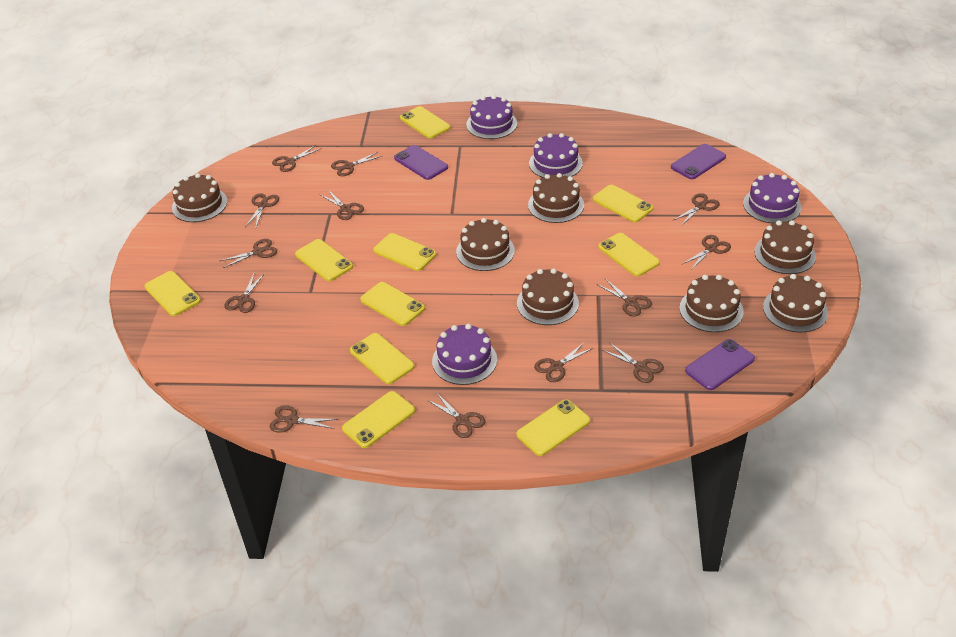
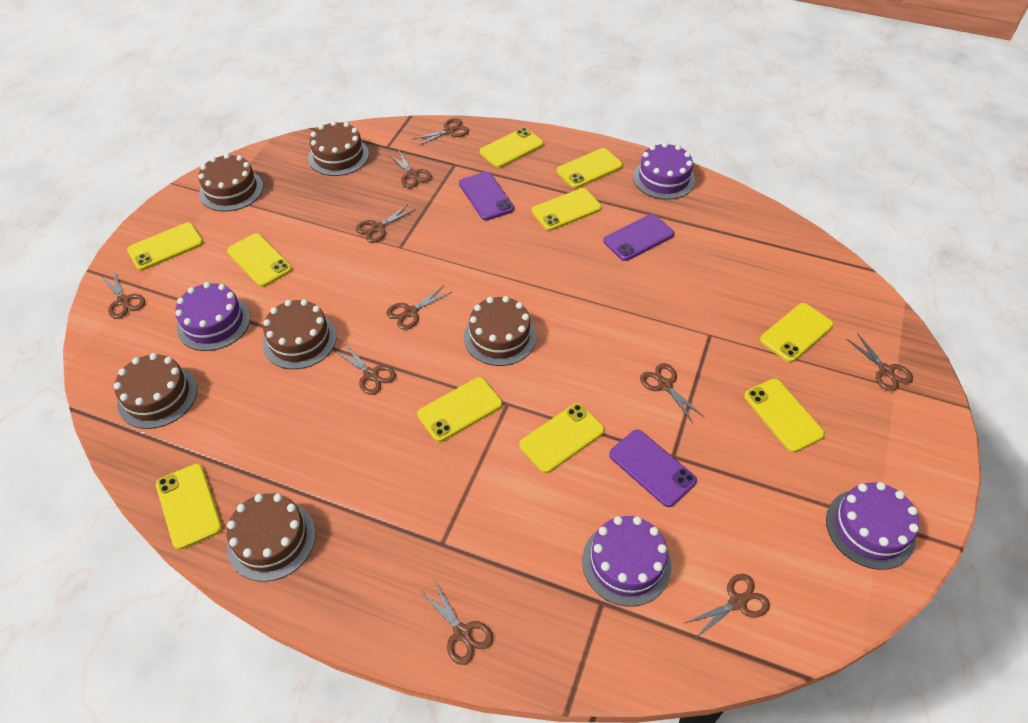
brown cake: [172,173,227,222] [456,218,515,271] [517,268,579,325] [528,173,584,223] [679,275,744,332] [754,220,816,274] [763,274,828,332] = 7 -> [114,353,197,429] [198,153,263,212] [227,493,315,582] [263,299,337,369] [308,121,369,176] [464,296,536,366] = 6
brown scissors: [220,239,277,268] [224,272,265,313] [245,193,279,227] [270,405,338,433] [272,145,322,172] [319,190,364,220] [331,152,382,176] [427,393,485,438] [534,342,593,382] [598,279,652,317] [602,342,664,383] [674,193,720,226] [683,235,731,270] = 13 -> [101,270,145,319] [335,343,396,395] [356,204,416,243] [386,285,452,330] [388,151,432,188] [412,118,469,146] [421,581,493,665] [640,363,704,423] [685,574,770,638] [847,333,913,391] = 10

